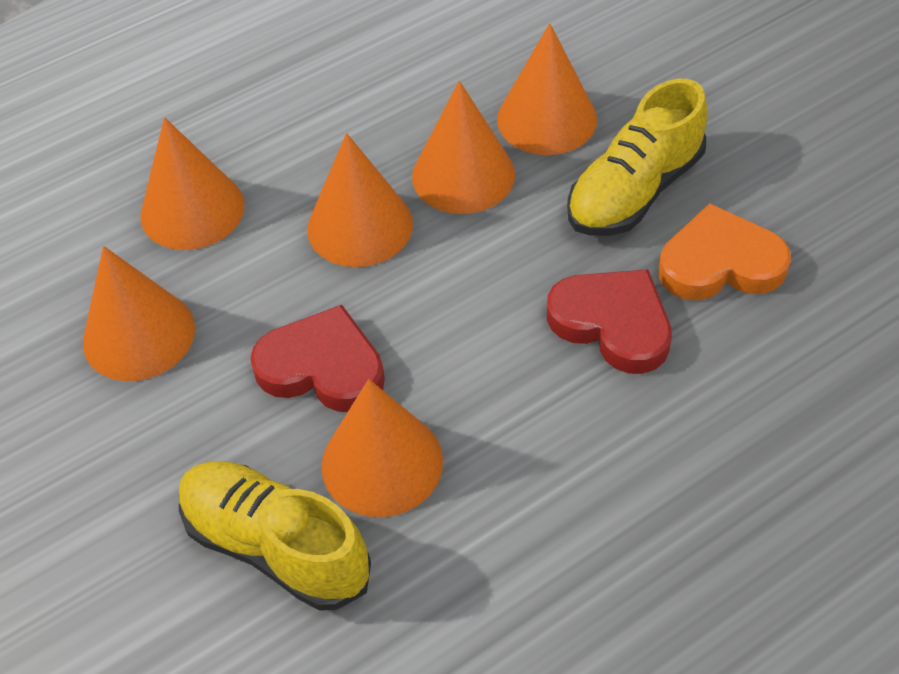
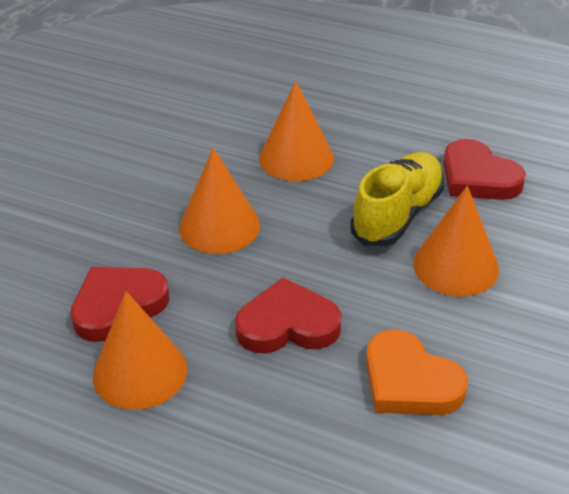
orange cone: [83,246,195,381] [140,117,245,250] [307,133,413,267] [321,379,443,517] [412,81,515,214] [497,23,597,155] = 6 -> [93,291,187,410] [179,147,260,254] [259,81,334,181] [413,186,499,296] = 4
red heart: [250,305,385,412] [547,269,672,374] = 2 -> [70,267,169,342] [235,277,341,354] [443,139,526,200] = 3
yellow shoe: [179,461,371,611] [567,79,707,236] = 2 -> [350,152,444,246] = 1

